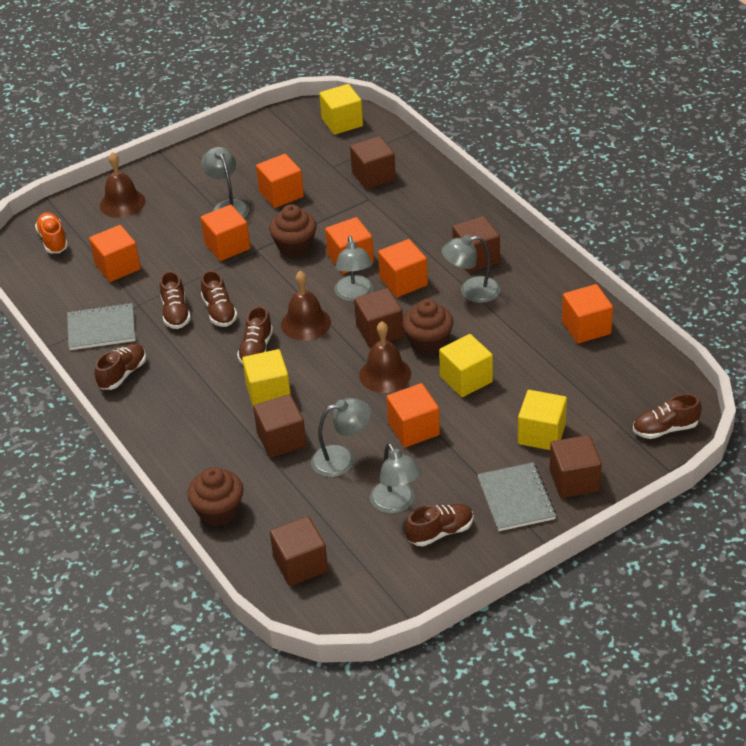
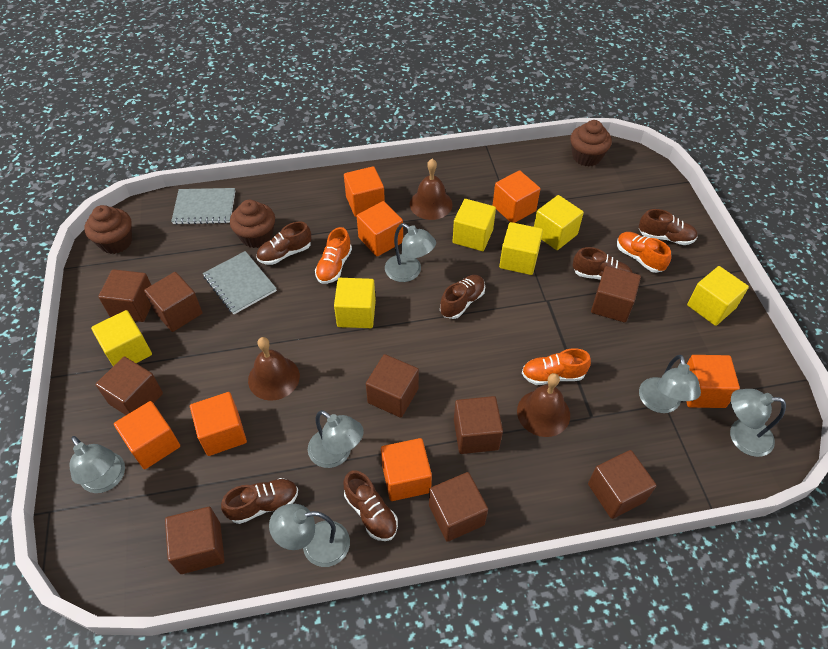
brown cube: [253,394,306,458] [270,516,328,586] [350,136,396,189] [354,288,404,347] [452,216,500,273] [550,435,602,498] = 6 -> [96,357,163,415] [98,269,151,322] [144,272,203,332] [165,507,225,574] [366,354,419,418] [429,472,488,542] [454,396,503,454] [588,450,657,519] [591,266,641,322] = 9
grey lamp: [201,147,249,218] [311,398,371,477] [335,236,373,302] [370,443,422,514] [441,235,500,303] = 5 -> [69,436,125,493] [269,504,350,567] [308,410,364,468] [385,223,436,282] [639,355,701,413] [730,389,786,457] = 6
orange shoe: [35,212,68,253] = 1 -> [315,227,352,284] [522,348,591,385] [617,232,671,273] = 3
yellow cube: [242,349,291,406] [319,84,363,135] [439,334,493,397] [518,390,567,450] = 4 -> [91,310,152,366] [334,278,376,328] [453,199,496,251] [499,222,543,275] [534,195,584,250] [687,266,749,326] = 6

